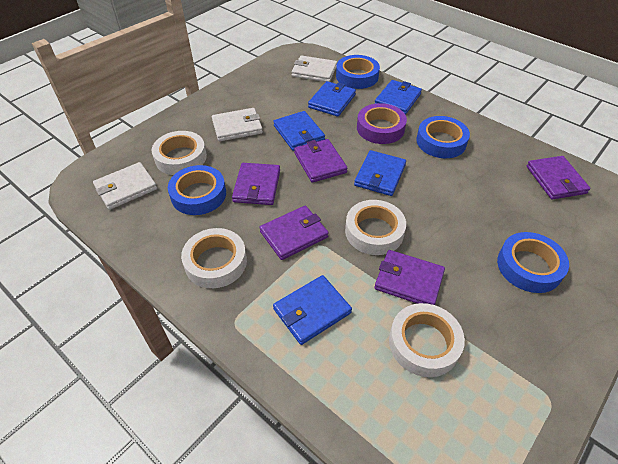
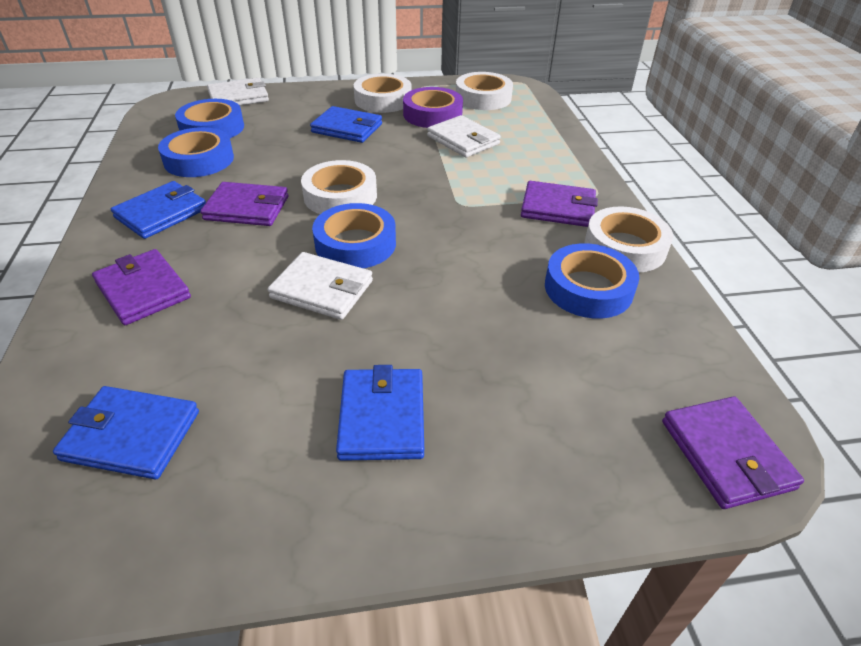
blue wallet: [273,111,325,151] [273,275,352,345] [308,81,356,117] [354,150,406,196] [374,80,422,115] = 5 -> [53,386,199,479] [111,181,206,239] [310,106,382,143] [336,365,424,461] = 4
purple wallet: [232,163,280,205] [259,206,329,260] [294,139,348,183] [374,250,445,305] [527,156,591,200] = 5 -> [92,249,191,325] [200,182,289,226] [521,181,598,227] [662,396,804,509] = 4

